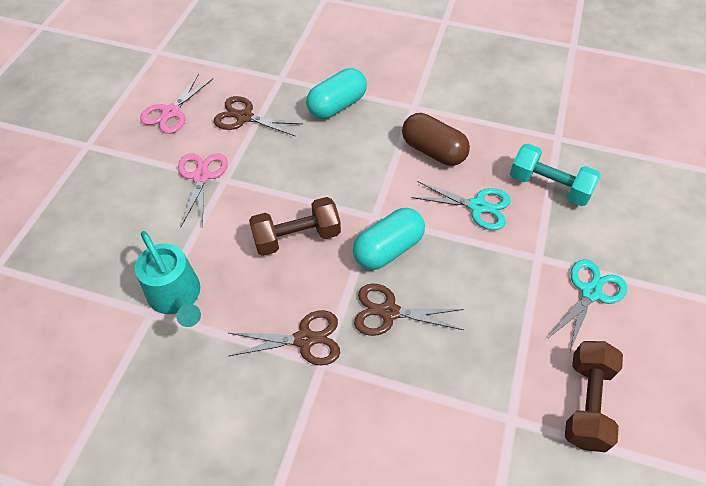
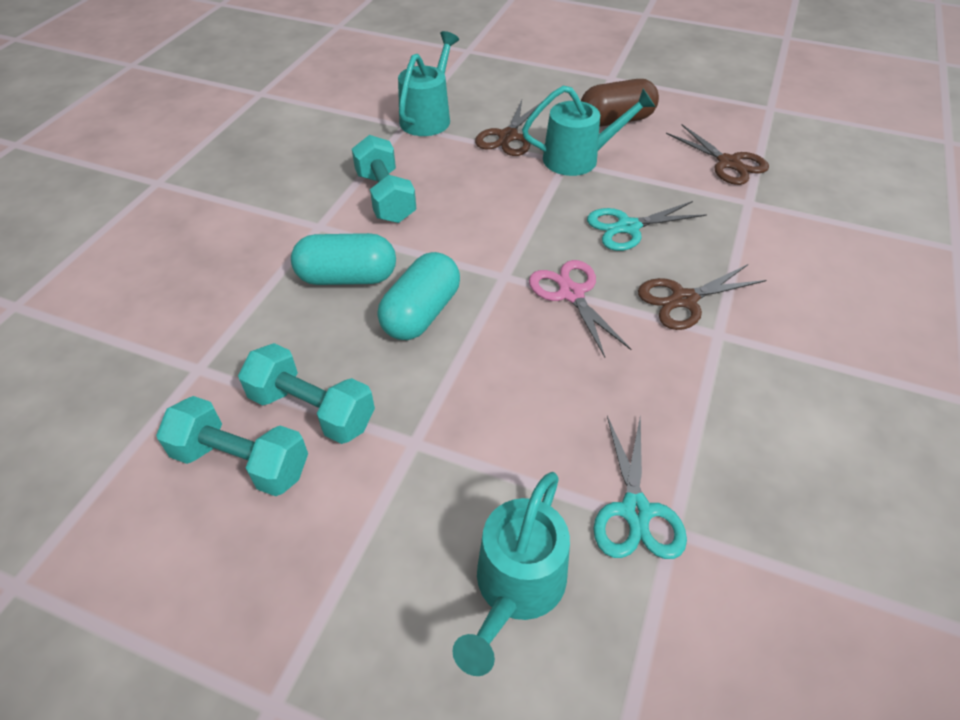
brown dumbbell: [249,197,341,256] [565,341,623,453] = 2 -> none = 0
pink scissors: [140,74,213,134] [178,153,228,228] = 2 -> [529,260,631,357] = 1
turquoise dumbbell: [510,144,601,206] = 1 -> [156,396,308,496] [238,343,375,444] [352,135,416,223] = 3
turquoise watering can: [135,231,201,327] = 1 -> [398,31,459,136] [452,472,570,676] [522,86,655,176] = 3

